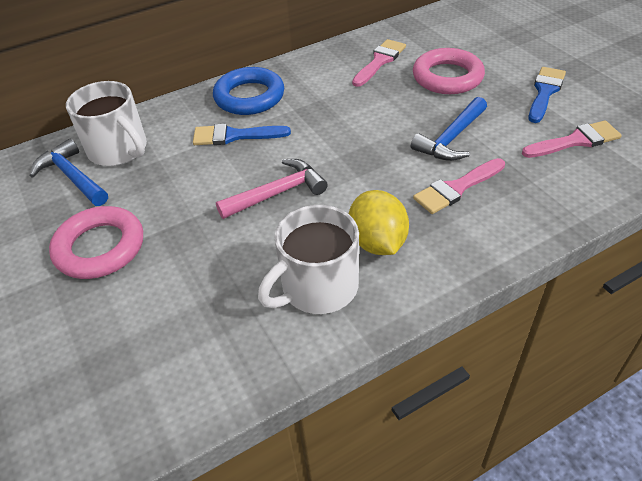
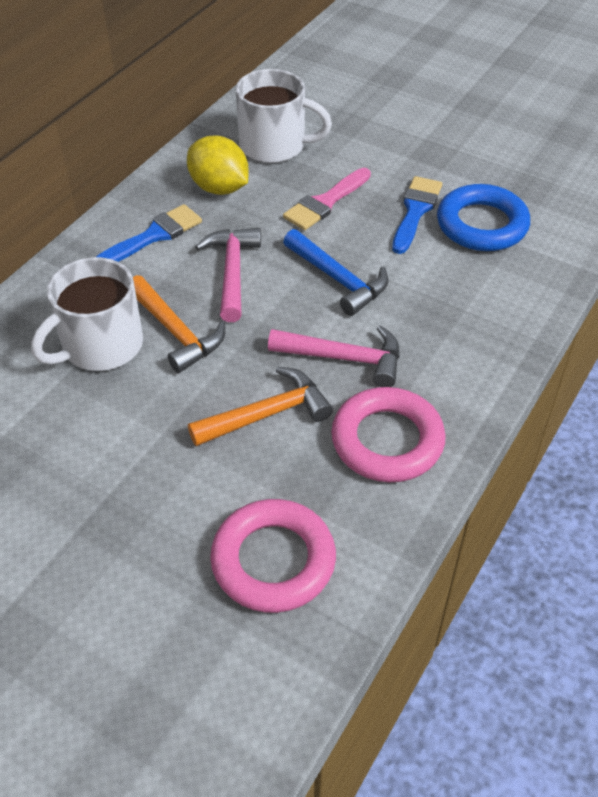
blue hammer: [30,138,108,206] [411,97,487,161] = 2 -> [283,229,388,316] = 1
orange hammer: none = 0 -> [133,275,225,373] [188,367,333,446] = 2
pink brush: [352,39,406,87] [413,158,505,214] [522,120,622,158] = 3 -> [283,168,371,230] = 1
pink hammer: [216,159,328,219] = 1 -> [195,228,261,322] [268,325,400,387] = 2

